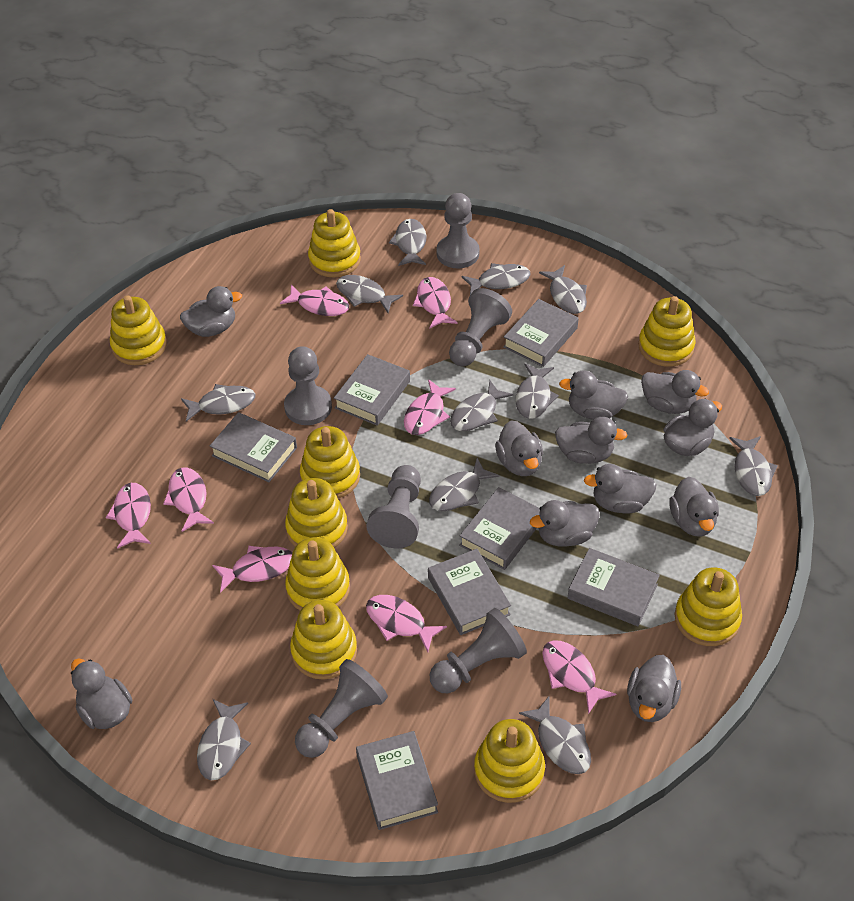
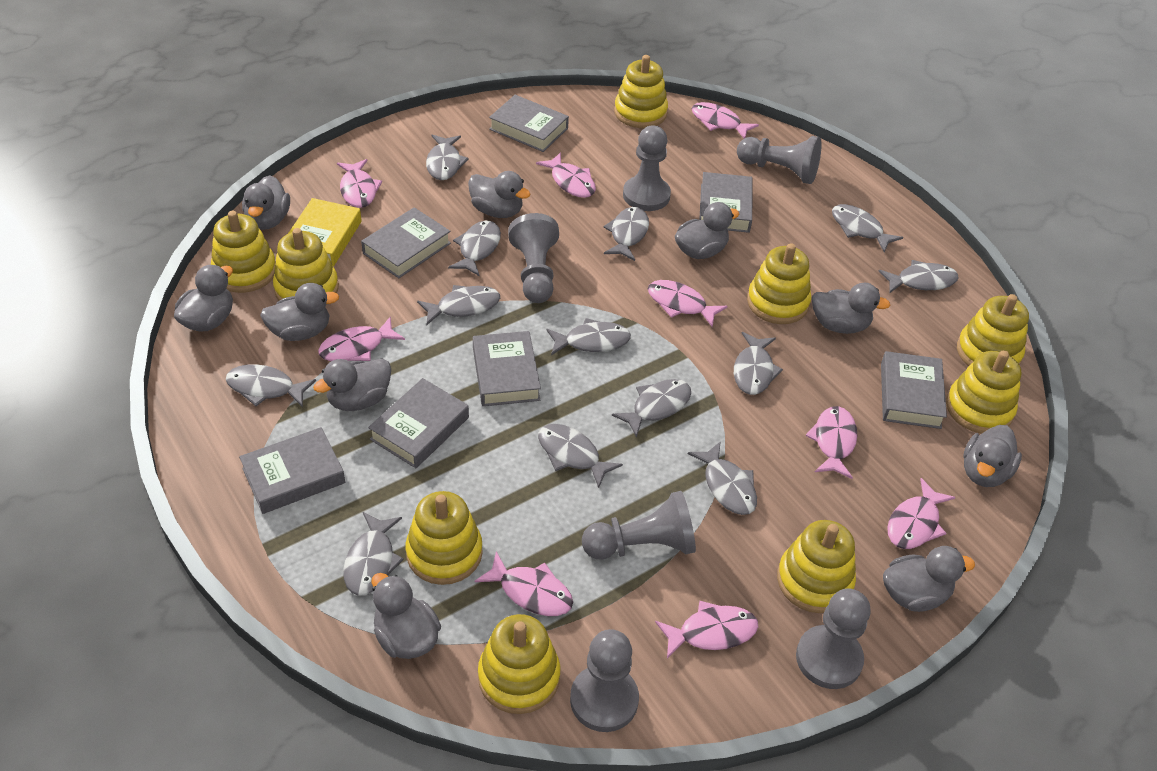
grey duck: [71,658,132,729] [180,286,242,337] [495,420,543,476] [530,500,600,547] [555,417,628,464] [559,371,628,420] [584,464,657,514] [627,655,681,722] [641,370,709,414] [664,399,722,456] [670,477,719,537] = 11 -> [174,265,233,332] [242,175,290,230] [260,283,339,341] [313,359,391,411] [371,573,441,659] [468,171,530,218] [675,202,739,259] [812,283,890,334] [883,546,975,612] [963,425,1022,487] = 10
grey fish: [181,384,255,422] [197,699,251,780] [336,275,403,313] [389,219,427,266] [429,458,499,511] [450,381,513,431] [461,263,531,295] [515,363,559,419] [519,697,591,774] [539,265,587,314] [729,436,778,496] = 11 -> [226,364,316,407] [343,512,404,596] [417,285,500,325] [426,135,469,180] [448,221,501,276] [538,424,623,488] [546,318,631,355] [603,207,649,261] [612,379,691,438] [688,441,757,515] [734,332,783,395] [832,204,903,252] [879,260,959,294] = 13
pink fish: [106,483,151,549] [163,467,214,532] [212,546,292,593] [280,284,349,316] [366,595,447,652] [404,379,456,435] [413,277,458,329] [542,640,616,714] = 8 -> [318,316,405,361] [337,159,382,208] [475,551,573,616] [536,152,596,198] [648,280,727,327] [655,601,758,659] [691,102,759,139] [806,406,857,479] [887,478,956,549] = 9
yellow book: none = 0 -> [288,198,362,266] = 1

